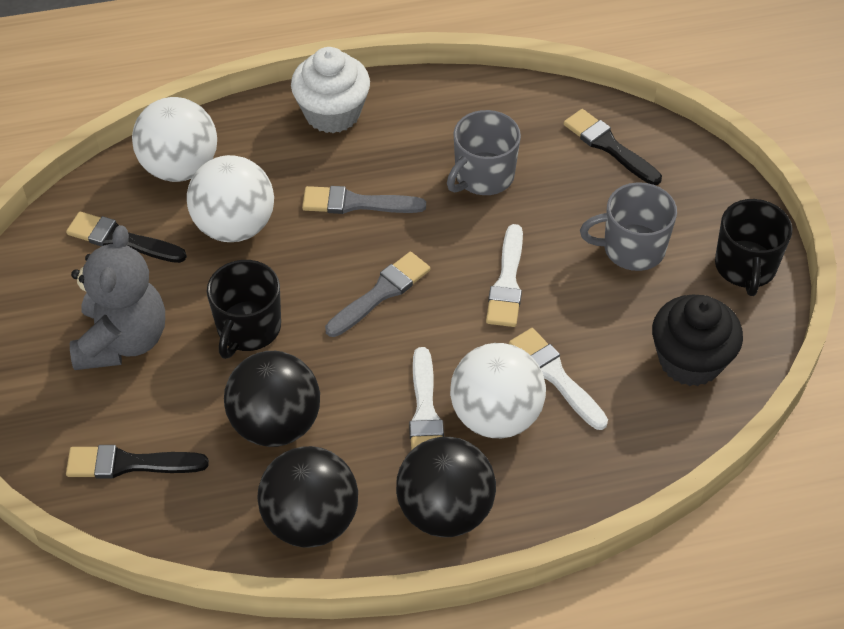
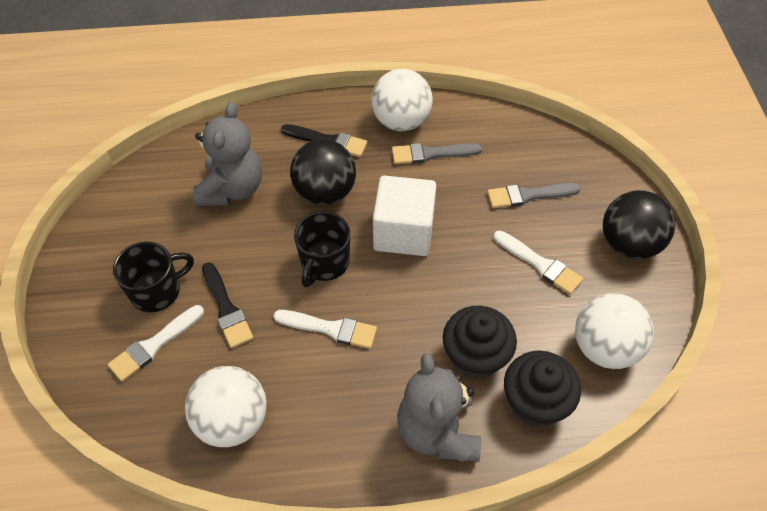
black ball: [224,351,320,447] [257,446,358,548] [396,437,496,537] = 3 -> [290,139,356,205] [603,190,675,259] = 2
black brush: [66,212,187,263] [66,445,209,479] [564,109,662,185] = 3 -> [202,263,253,348] [281,124,367,157] = 2
black cupcake: [652,295,743,386] = 1 -> [443,306,517,380] [504,351,581,427] = 2
grey mug: [447,110,521,195] [580,182,677,271] = 2 -> none = 0
grey teddy bear: [70,225,165,370] = 1 -> [193,102,262,207] [397,353,481,462] = 2
white cube: none = 0 -> [373,175,436,256] = 1
white cupcake: [291,47,370,133] = 1 -> none = 0

